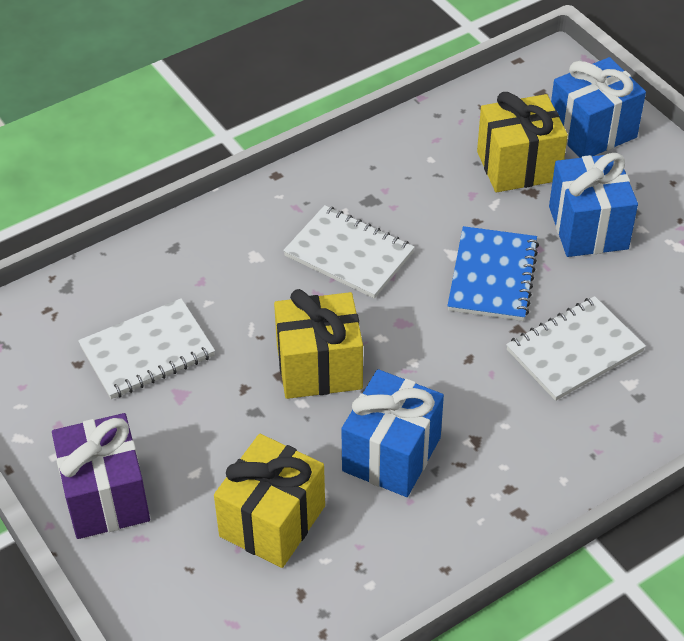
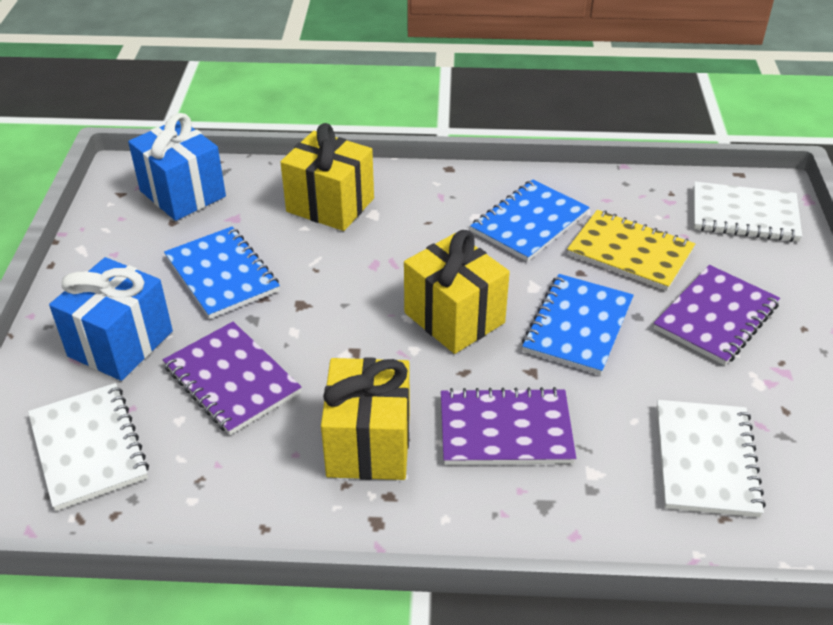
blue gift: [341,369,444,497] [549,153,638,257] [551,57,646,158] = 3 -> [49,257,173,381] [128,113,226,221] = 2
blue notebook: [447,226,539,321] = 1 -> [164,227,280,319] [470,179,590,262] [522,274,634,375] = 3
purple gift: [52,413,150,539] = 1 -> none = 0
purple notebook: none = 0 -> [163,322,302,435] [441,387,576,465] [654,265,780,365] = 3
yellow notebook: none = 0 -> [567,210,695,291] = 1

